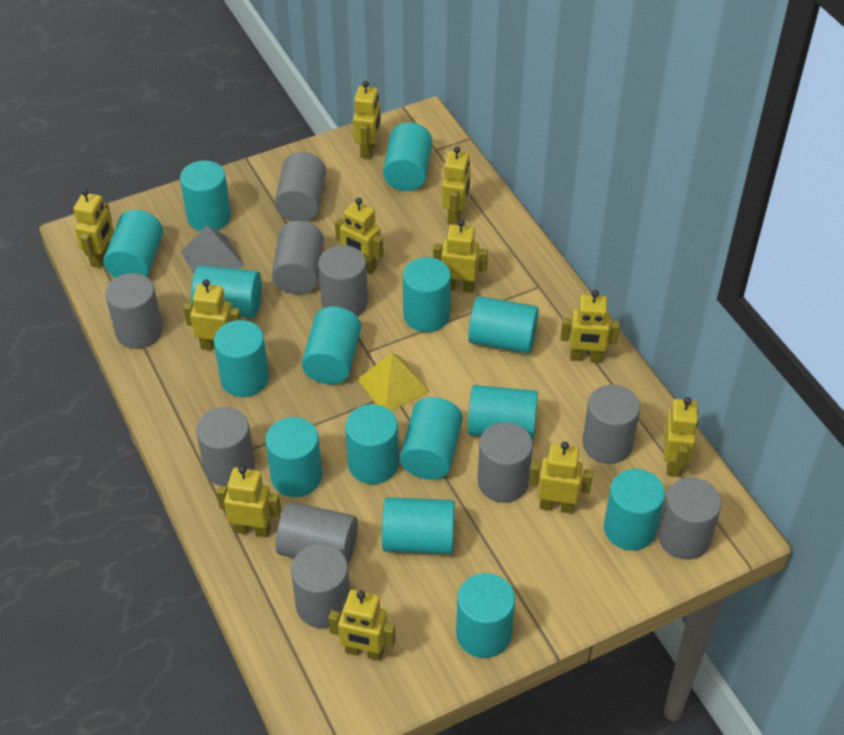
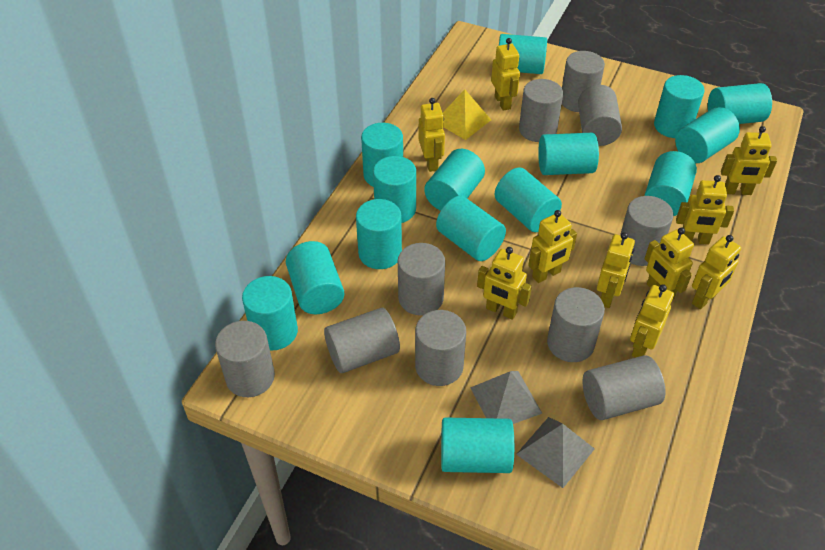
grey pyramid: [181,225,245,274] = 1 -> [470,371,543,424] [516,417,594,488] = 2
yellow robot: [73,189,114,268] [183,279,241,350] [216,466,281,537] [329,590,396,661] [335,198,383,274] [353,81,381,159] [433,220,488,293] [442,146,470,225] [529,442,593,514] [561,290,620,363] [663,397,699,476] = 11 -> [419,98,445,172] [477,247,532,320] [491,38,520,111] [528,210,577,283] [597,232,635,308] [630,284,674,358] [645,227,694,299] [676,175,734,245] [692,235,741,309] [721,126,777,195] = 10

